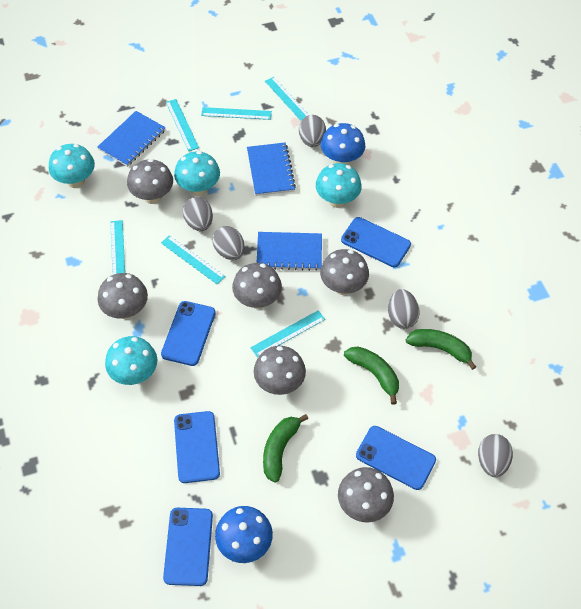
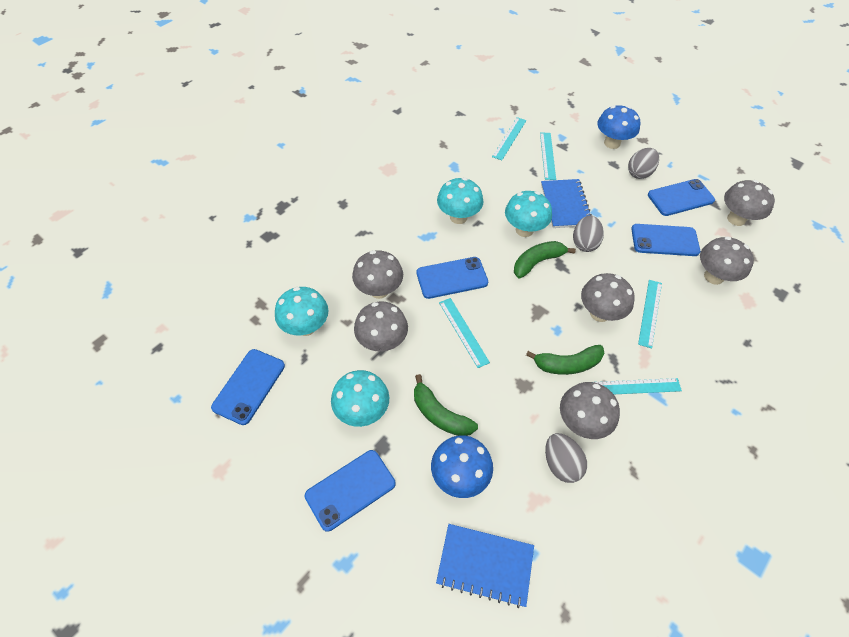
blue notebook: [97,111,166,167] [247,143,296,196] [256,232,322,271] = 3 -> [436,524,534,608] [541,179,592,228] = 2
grey egg: [183,197,213,231] [213,226,245,260] [299,115,326,147] [388,289,420,329] [478,434,513,477] = 5 -> [545,433,587,483] [573,215,604,252] [628,148,659,179] = 3
turquoise ruler: [110,220,125,275] [161,235,226,284] [166,99,199,151] [201,107,272,120] [250,310,325,357] [265,77,309,121] = 6 -> [439,298,490,368] [492,117,526,160] [540,132,556,180] [594,378,682,394] [638,280,662,348] = 5

